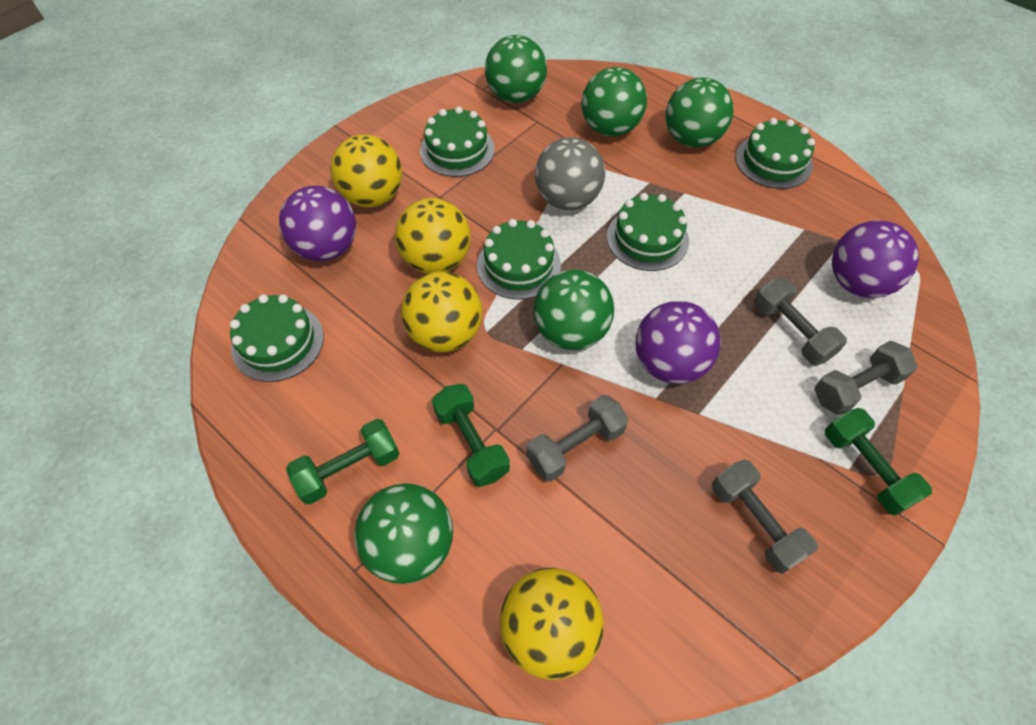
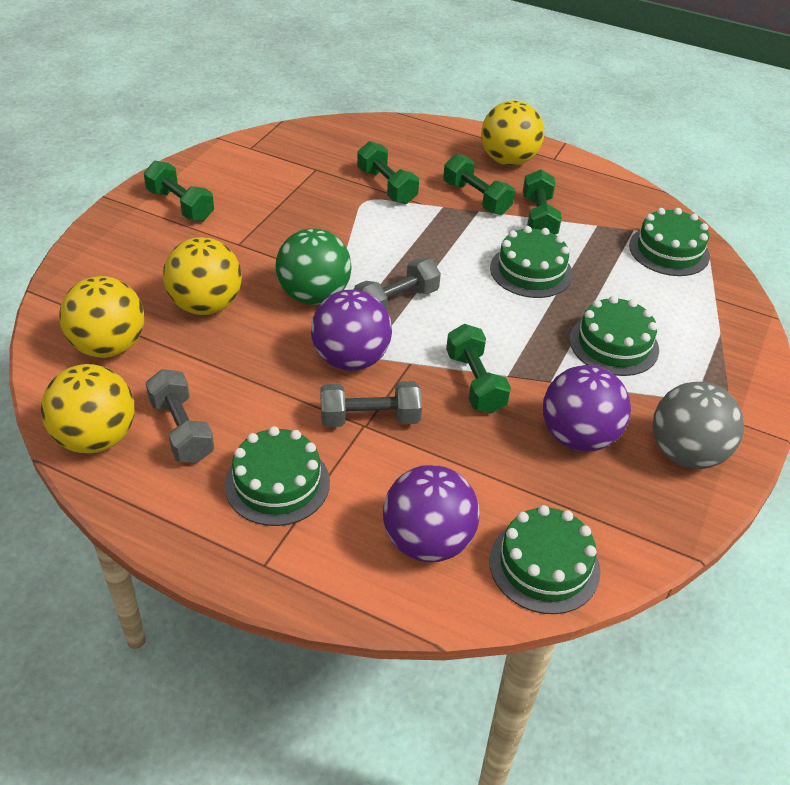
green ball: [354,483,453,584] [485,35,547,103] [533,269,614,350] [582,67,647,137] [666,78,733,148] = 5 -> [275,228,352,305] = 1
green dumbbell: [286,419,400,504] [432,384,510,487] [825,408,932,516] = 3 -> [144,161,214,221] [357,141,419,204] [443,154,515,215] [446,324,511,414] [523,170,562,235] = 5
grey dumbbell: [526,395,629,482] [712,459,818,574] [754,278,847,365] [814,341,918,415] = 4 -> [146,369,214,463] [320,381,422,427] [354,258,441,310] = 3

